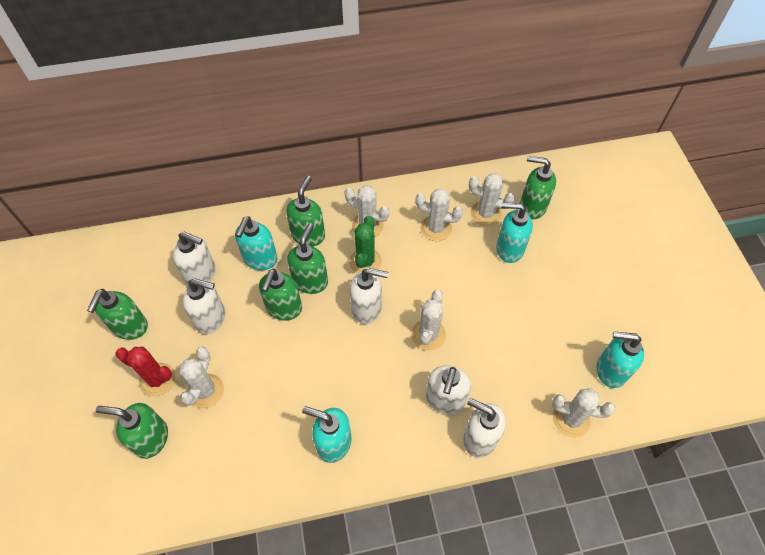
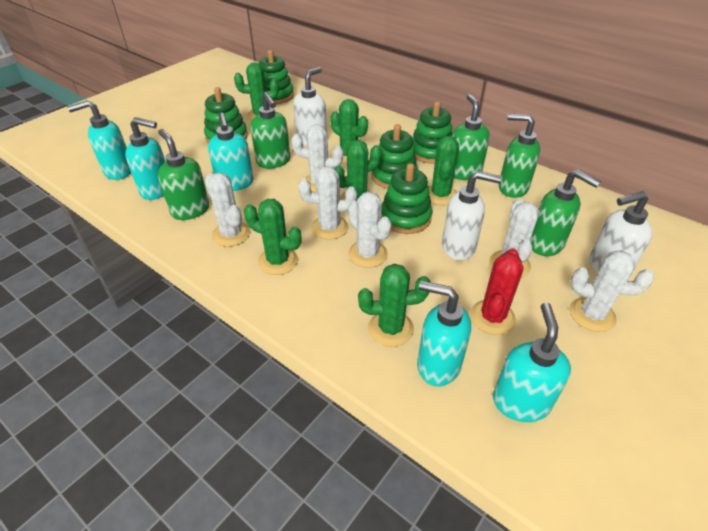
green cactus: [349,216,382,273] = 1 -> [234,62,279,121] [244,199,302,275] [330,99,368,164] [335,140,381,200] [358,264,431,347] [428,136,459,205] = 6
green soap dispenser: [87,289,148,340] [96,403,168,459] [259,269,302,321] [286,176,325,247] [287,223,328,294] [520,156,556,219] = 6 -> [158,129,209,220] [251,92,290,168] [452,94,490,180] [499,114,540,198] [530,169,601,256] = 5
green stacking toy: none = 0 -> [204,87,248,143] [259,50,294,104] [371,124,418,189] [381,163,432,234] [412,101,453,164] = 5
turquoise soap dispenser: [235,216,277,270] [302,406,352,463] [496,202,533,263] [596,331,644,388] = 4 -> [67,100,131,180] [125,117,165,200] [208,113,254,191] [417,281,471,386] [493,303,571,422] = 5
white soap dispenser: [173,232,216,286] [183,278,225,334] [350,268,389,324] [426,365,471,414] [463,398,506,458] = 5 -> [293,67,327,145] [442,171,502,260] [589,191,652,279] = 3

